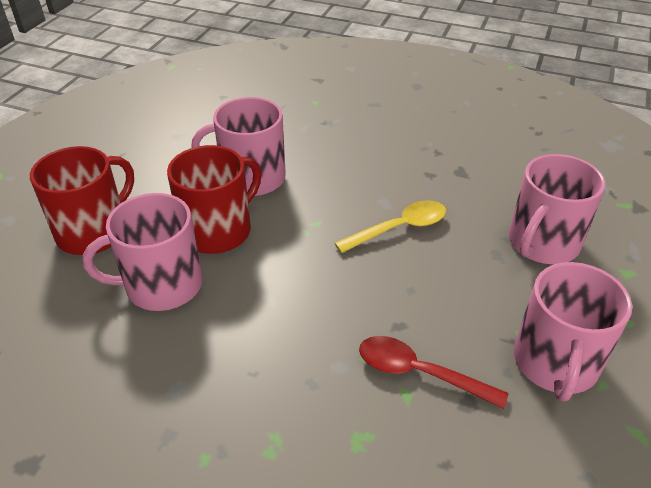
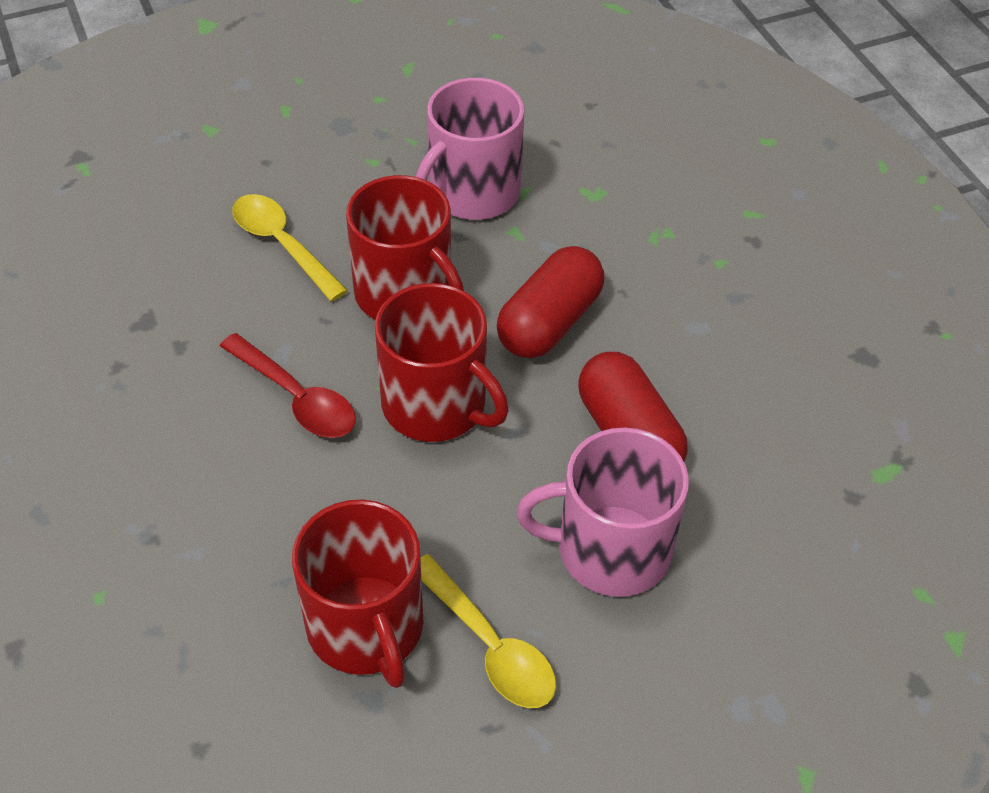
pink mug: [83,193,203,311] [191,97,286,196] [509,154,606,264] [514,262,632,401] = 4 -> [416,78,524,220] [517,427,689,597] = 2
red capsule: none = 0 -> [497,246,604,358] [579,352,688,461] = 2
red mug: [30,146,134,255] [167,145,261,254] = 2 -> [292,500,423,688] [346,175,464,320] [375,283,509,442] = 3
yellow spoon: [335,200,446,253] = 1 -> [232,194,348,301] [420,554,556,708] = 2

